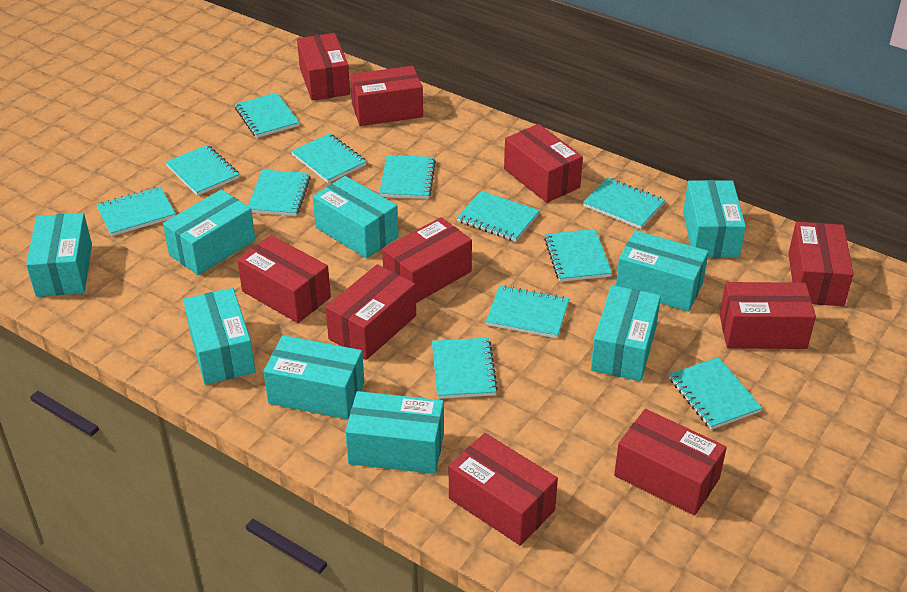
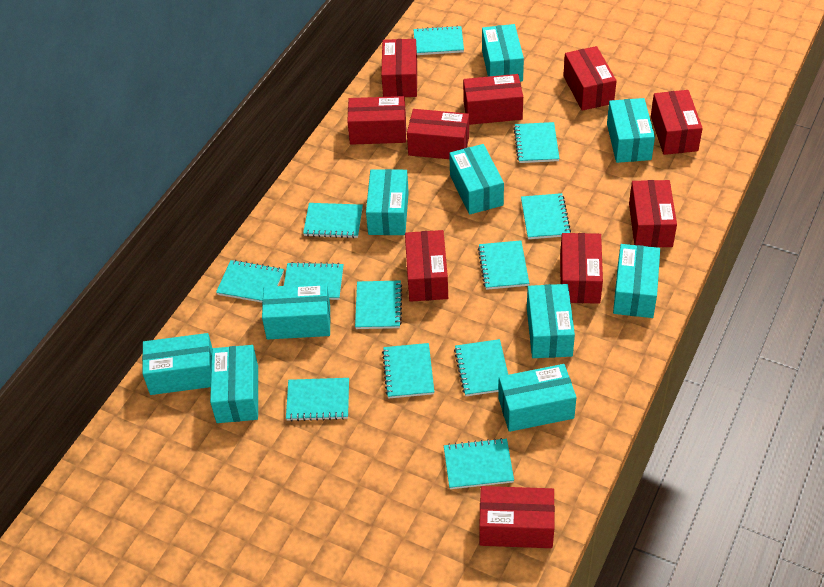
turquoise box: [26,213,92,297] [163,190,255,275] [184,288,256,385] [264,335,364,419] [313,176,399,259] [345,391,444,474] [591,285,661,381] [616,230,709,312] [683,180,746,258] = 9 -> [142,333,212,395] [210,345,258,423] [262,284,331,340] [366,169,409,235] [449,144,504,215] [482,24,524,82] [498,364,577,432] [527,284,575,358] [607,98,655,163] [613,244,660,318] = 10

